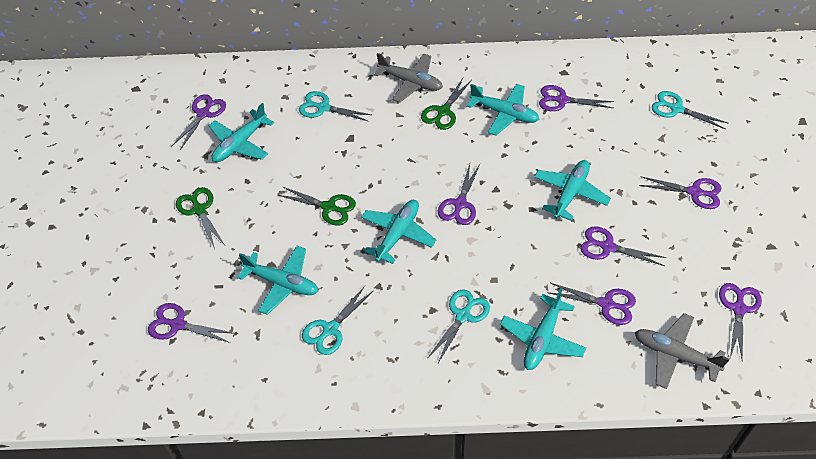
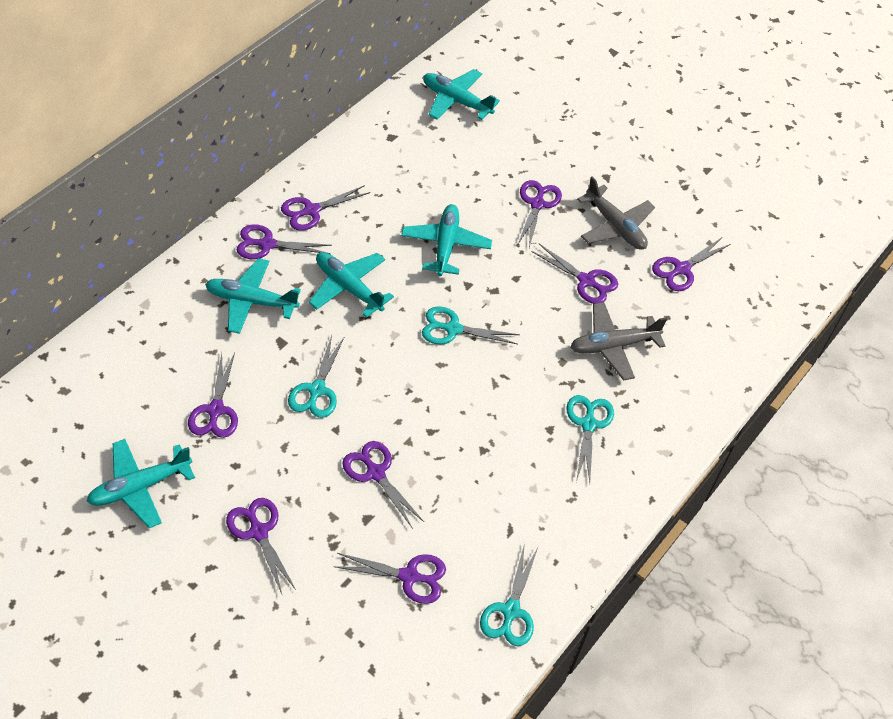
green scissors: [176,187,225,249] [278,187,356,226] [421,78,472,130] = 3 -> none = 0
purple scissors: [148,303,235,343] [171,94,226,150] [438,164,480,225] [539,85,614,111] [547,283,636,325] [580,226,667,266] [639,176,721,209] [719,283,762,362] = 8 -> [188,353,238,438] [226,498,296,596] [236,224,332,259] [281,185,370,231] [333,553,446,604] [342,441,424,529] [517,180,562,248] [531,244,618,304] [652,238,731,291] = 9
turquoise plane: [208,103,274,162] [237,246,318,315] [361,200,436,264] [467,84,539,136] [500,288,586,370] [534,160,611,221] = 6 -> [86,439,195,528] [205,258,301,334] [309,252,394,318] [401,204,492,276] [423,69,500,120] = 5

